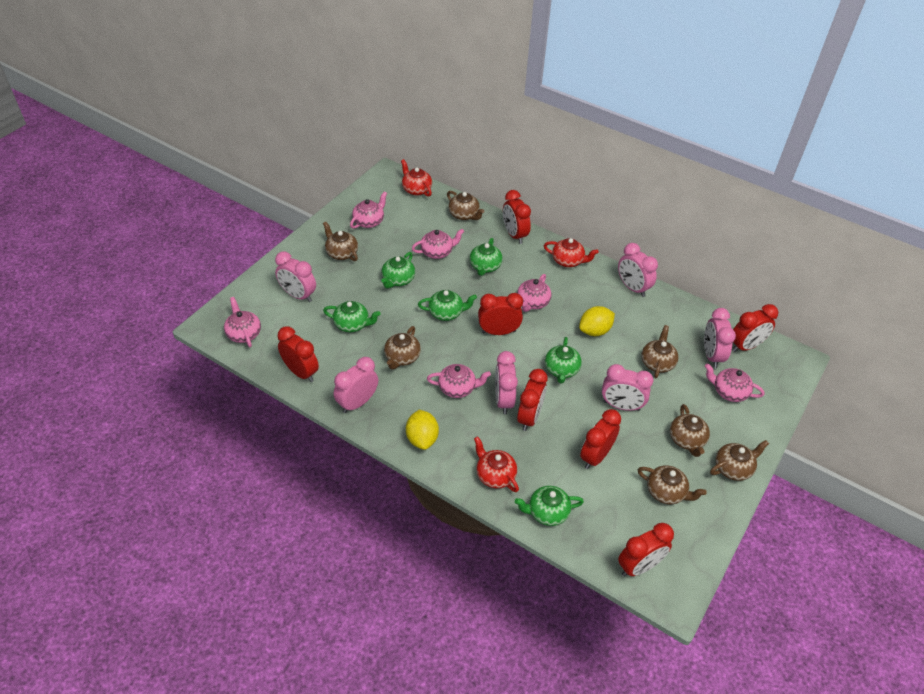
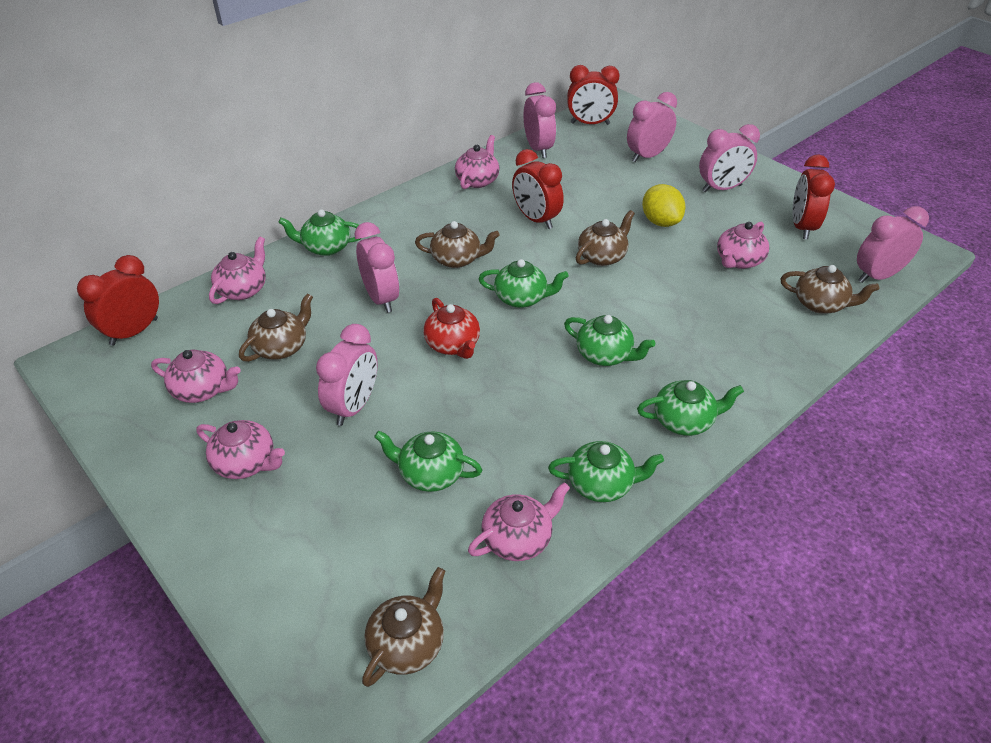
brown teapot: [323,222,358,261] [384,326,421,370] [447,191,485,220] [638,466,707,504] [641,325,678,378] [670,404,710,457] [710,440,769,481] = 7 -> [239,293,313,362] [362,567,445,687] [415,221,500,268] [576,210,635,266] [781,265,879,314] = 5
red clock: [277,326,319,382] [478,293,523,335] [503,190,531,244] [517,369,548,431] [580,409,621,469] [618,523,674,577] [732,304,778,352] = 7 -> [77,255,159,346] [512,149,564,229] [567,65,620,125] [792,154,835,239] = 4
red teapot: [401,159,432,197] [474,436,519,492] [544,238,599,267] = 3 -> [423,298,480,359] = 1
yellow lemon: [406,410,439,450] [579,306,615,336] = 2 -> [642,184,685,227] = 1

